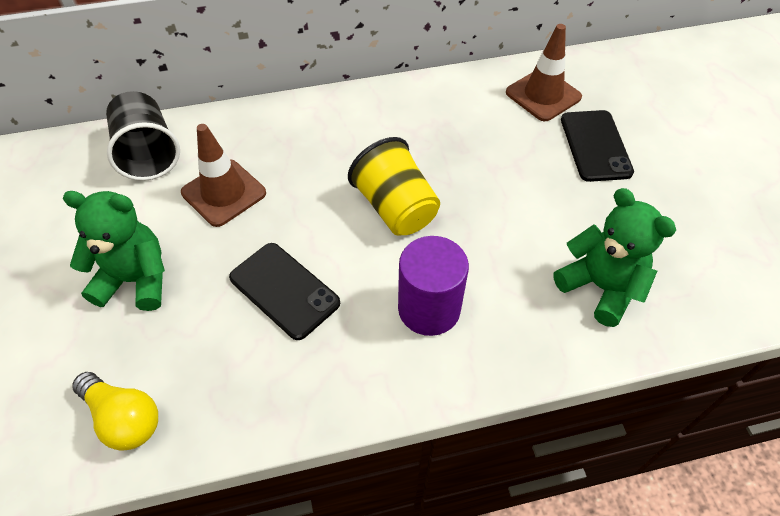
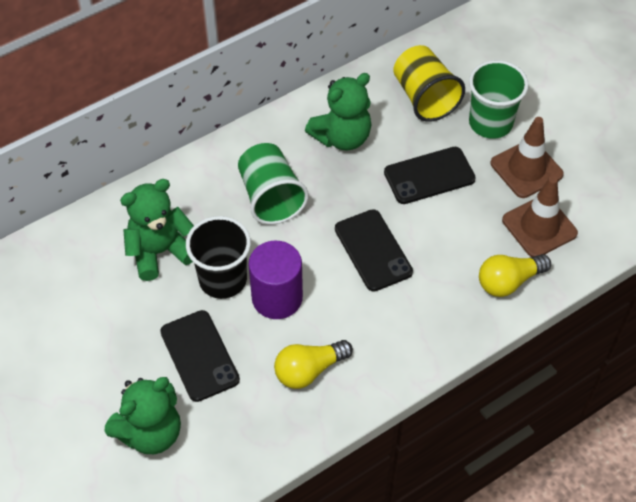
black phone: [229,243,340,340] [561,110,634,182] = 2 -> [160,310,240,402] [335,209,413,291] [384,147,476,204] = 3
green cup: none = 0 -> [238,143,309,225] [469,60,529,139] = 2
green teddy bear: [63,191,165,311] [553,188,676,327] = 2 -> [105,377,181,454] [120,179,194,281] [305,73,371,150] = 3
yellow light bulb: [72,372,158,451] = 1 -> [274,340,353,389] [479,254,551,297] = 2

